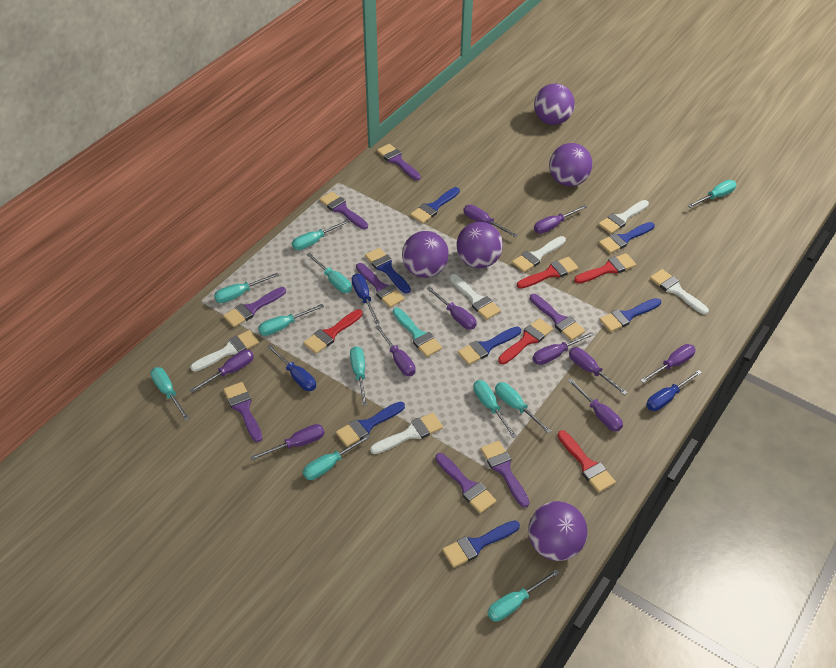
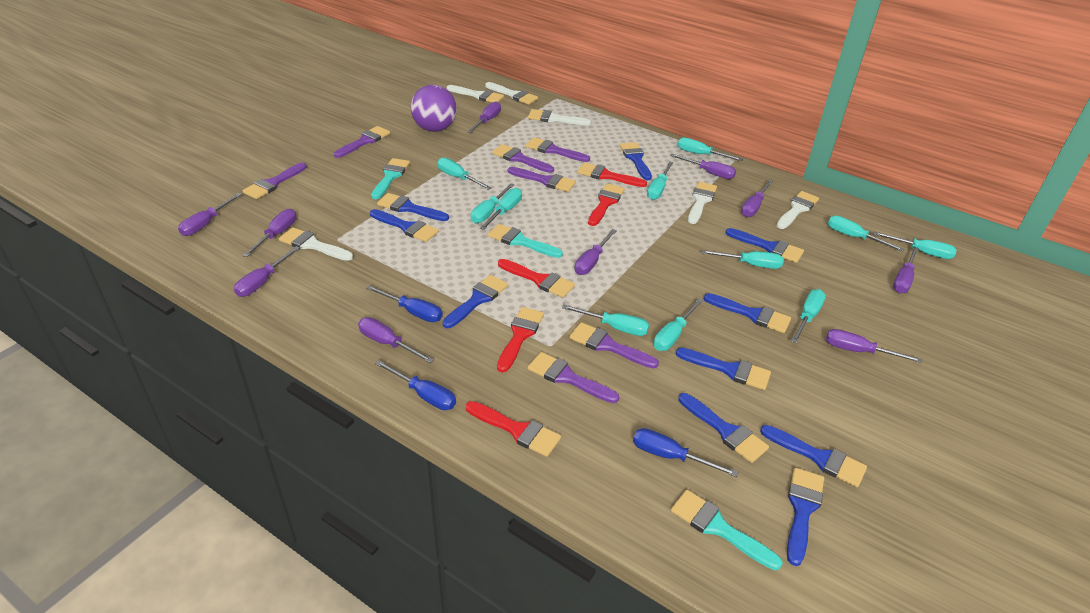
blue brush: [336,402,405,447] [365,248,411,293] [410,187,460,224] [442,521,520,568] [458,326,521,365] [599,222,655,253] [599,298,661,332] = 7 -> [370,209,439,242] [377,193,449,221] [442,275,508,328] [620,142,652,180] [676,348,771,390] [678,393,769,463] [704,293,791,333] [726,228,804,263] [760,425,867,487] [787,468,824,566] = 10
purple ball: [402,231,449,278] [456,222,503,268] [528,501,588,561] [534,84,575,125] [549,143,593,186] = 5 -> [411,85,457,132] = 1
purple brush: [223,287,286,327] [223,382,262,442] [319,191,368,229] [356,263,405,308] [377,144,421,180] [435,453,497,513] [481,441,529,508] [530,294,585,341] = 8 -> [243,162,307,199] [334,126,390,158] [492,144,554,173] [508,167,576,192] [526,137,590,162] [528,352,619,403] [570,322,659,369] = 7
turquoise brush: [393,308,442,357] = 1 -> [371,158,410,199] [488,224,563,258] [671,490,783,570] = 3

